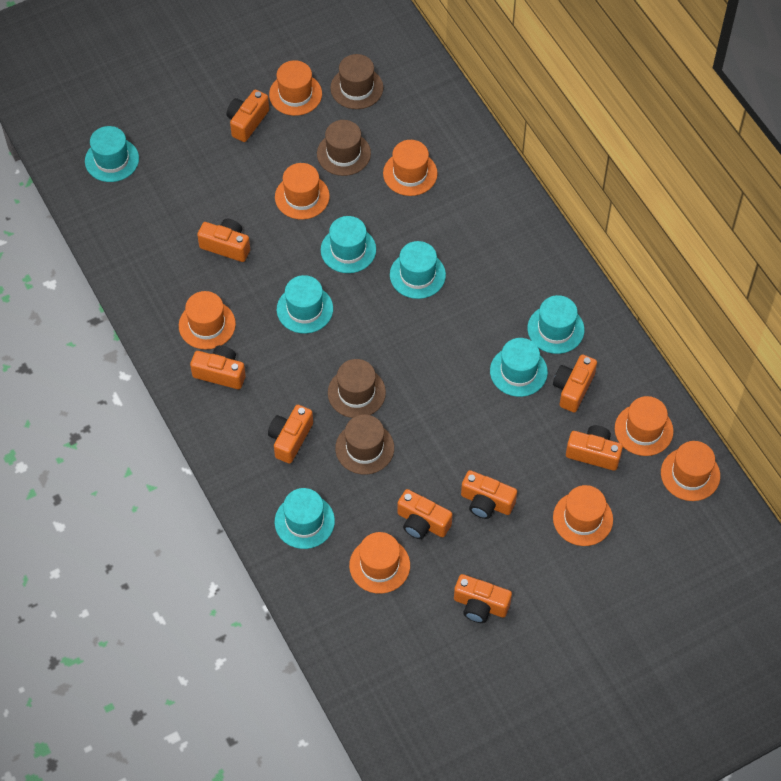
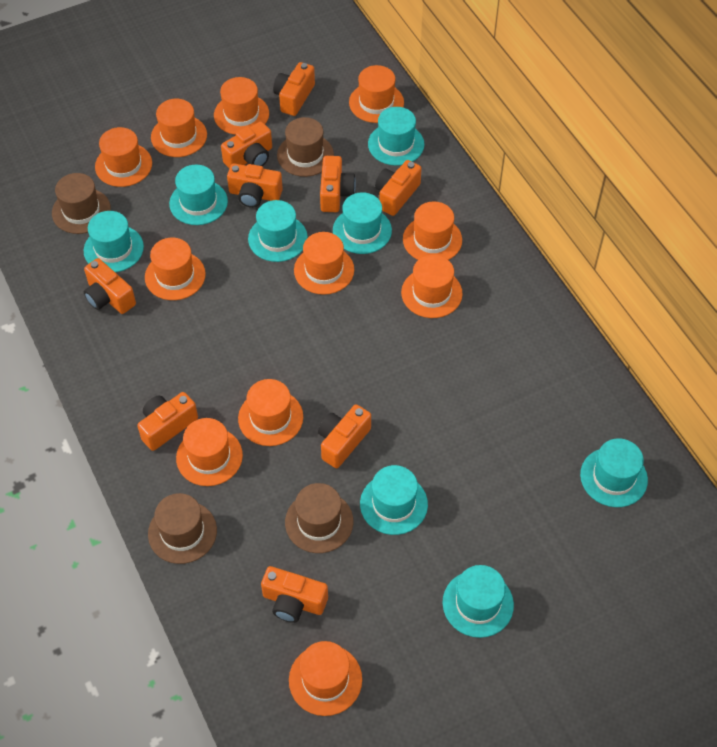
orange hat: [179,291,236,349] [269,60,322,116] [275,163,330,220] [349,532,410,594] [383,140,438,196] [553,485,613,546] [615,396,674,456] [661,441,720,501] = 8 -> [95,127,152,187] [145,237,206,300] [151,99,207,157] [176,418,243,486] [214,77,269,135] [238,379,303,446] [289,641,362,716] [294,232,354,295] [349,65,404,123] [401,255,463,318] [403,201,462,260] = 11
turquoise hat: [85,126,139,182] [275,488,335,549] [277,275,333,334] [321,216,376,273] [390,241,446,299] [490,338,548,397] [527,295,584,354] = 7 -> [84,211,144,272] [169,165,228,225] [248,200,308,262] [333,192,392,254] [360,465,428,535] [368,107,424,166] [442,565,514,638] [580,438,648,507] = 8

